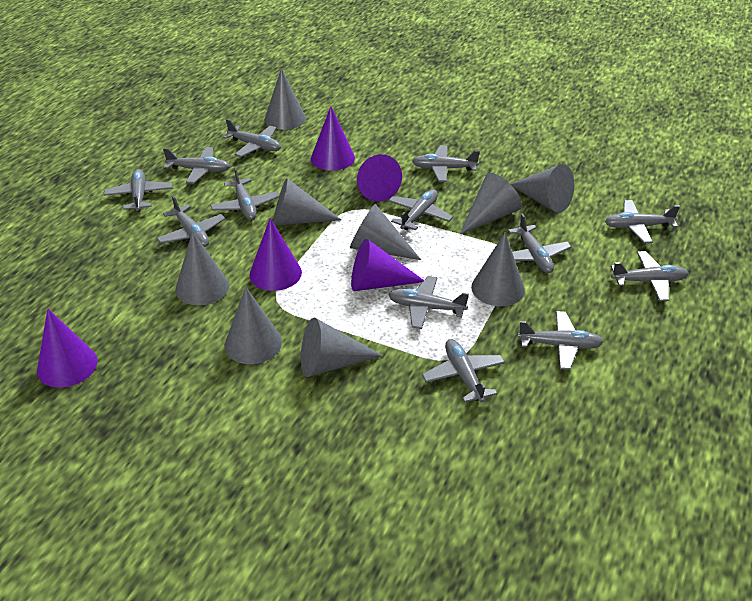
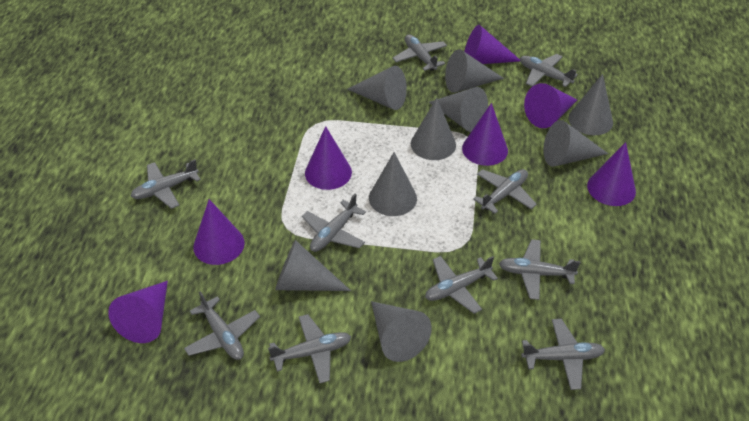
grey plane: [104,169,173,212] [157,196,225,247] [163,147,230,184] [210,167,279,220] [223,119,281,157] [388,189,453,230] [388,276,469,329] [412,145,480,182] [422,339,505,403] [508,214,571,273] [518,311,604,370] [605,200,680,243] [611,251,688,301] = 13 -> [131,159,201,209] [184,291,260,360] [268,314,351,383] [302,193,366,252] [392,34,447,71] [425,256,498,314] [473,169,537,214] [499,239,581,300] [520,54,578,87] [521,319,605,390] = 10
purple cone: [37,309,97,387] [250,218,302,291] [311,106,355,171] [351,239,424,291] [357,154,402,201] = 5 -> [108,281,168,343] [193,199,245,265] [305,126,352,190] [462,103,508,166] [464,25,520,64] [524,83,577,128] [587,142,636,206] = 7

